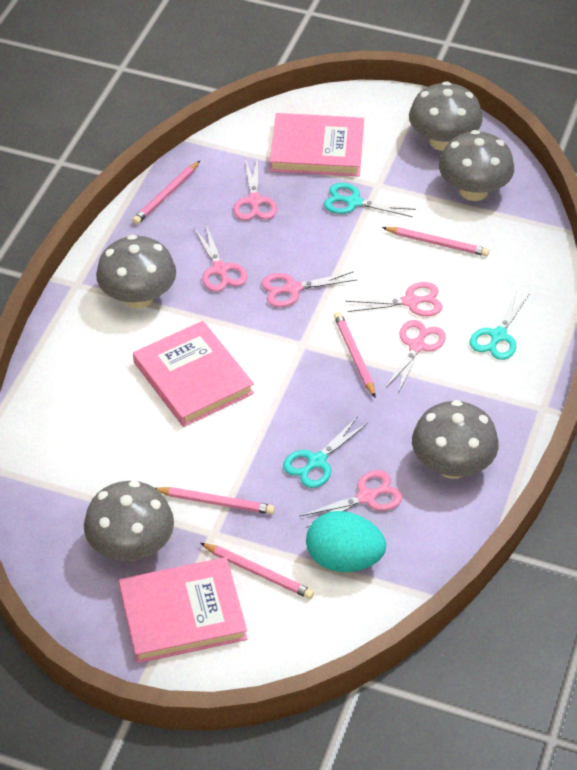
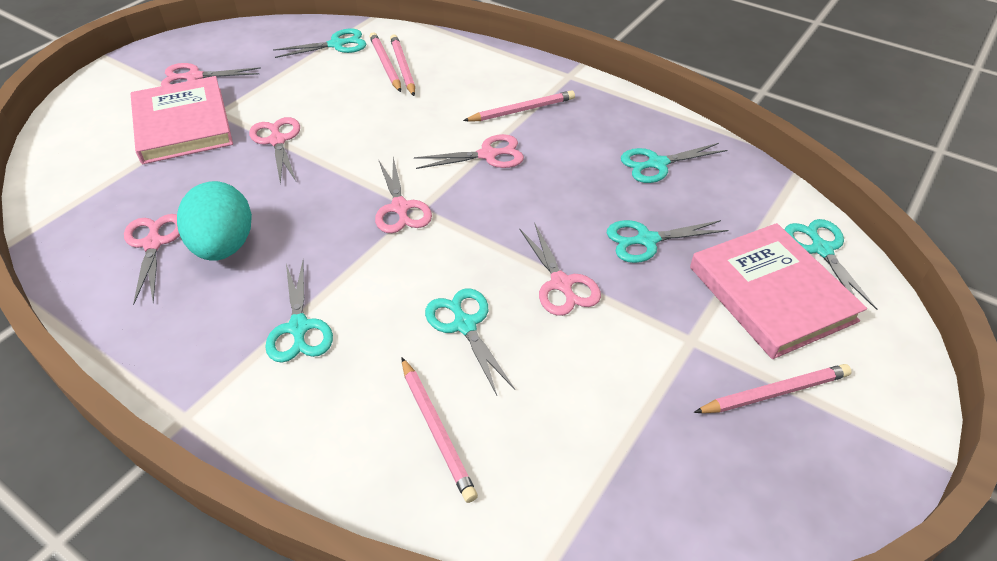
grey mushroom: [84,481,174,561] [96,235,176,309] [409,81,483,151] [412,400,499,479] [439,130,514,201] = 5 -> none = 0
pink book: [119,557,247,663] [133,321,254,427] [270,113,364,176] = 3 -> [131,76,233,164] [690,223,867,359] = 2
turquoise scissors: [283,416,368,488] [324,183,416,217] [470,291,530,360] = 3 -> [265,261,333,363] [273,28,366,58] [425,288,515,395] [607,220,728,263] [621,143,727,183] [784,219,877,310] = 6

